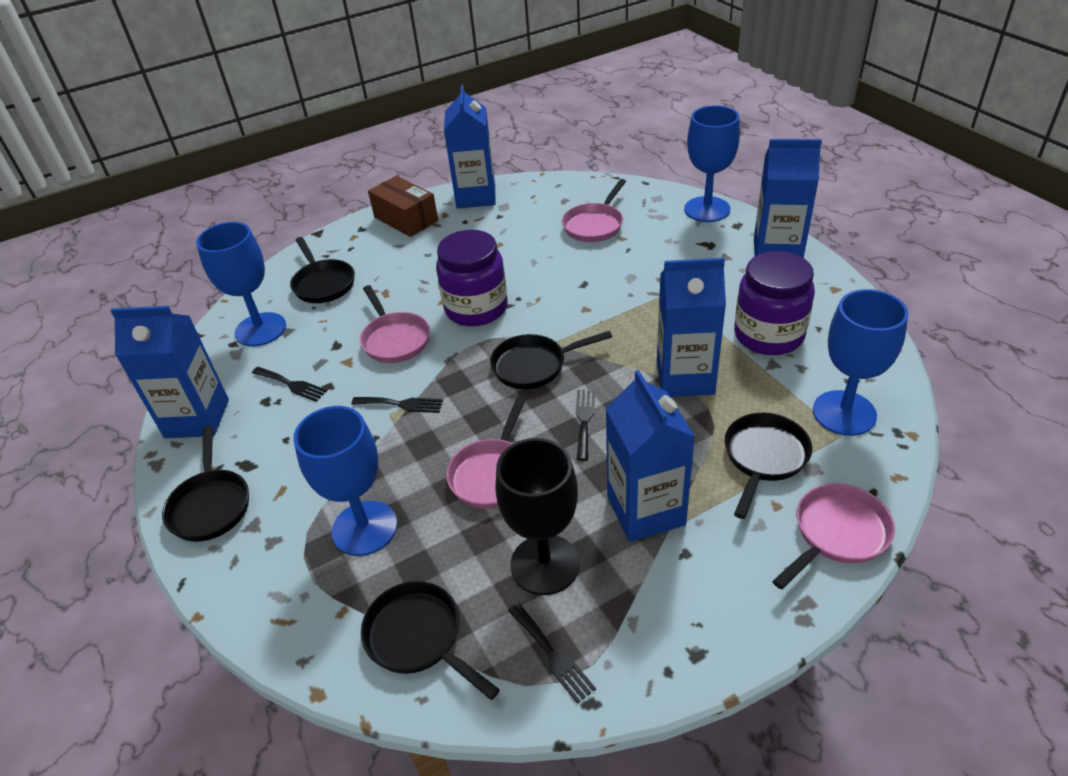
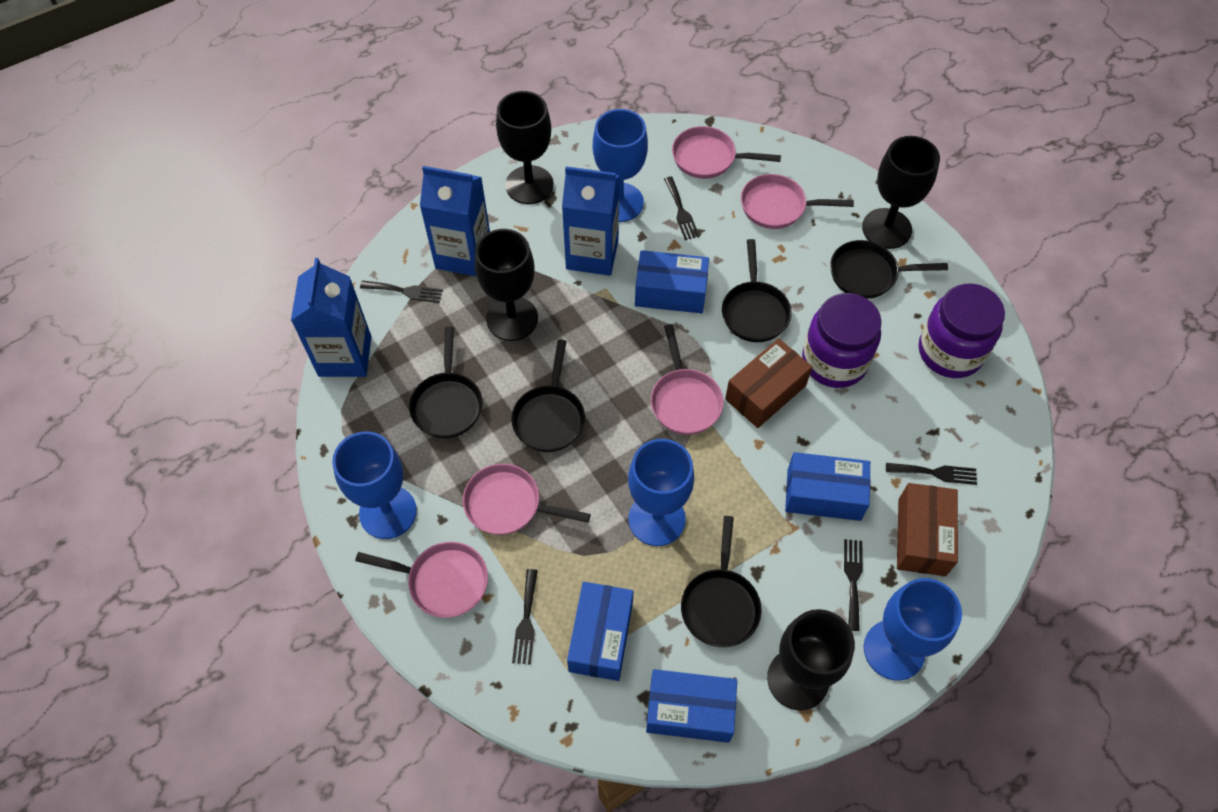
black fork: [252,367,327,402] [352,397,443,413] [508,603,596,704] [576,390,595,461] = 4 -> [360,280,443,303] [512,569,538,665] [664,176,700,240] [844,539,863,631] [886,463,977,485] = 5
black goblet: [496,438,580,595] = 1 -> [475,229,538,341] [496,91,554,204] [767,609,855,711] [862,136,940,249] = 4
blue box: none = 0 -> [567,582,634,681] [635,250,709,313] [646,669,737,743] [785,452,870,521] = 4
blue carton: [110,306,229,438] [444,85,496,209] [605,370,695,542] [657,258,726,397] [754,139,822,258] = 5 -> [291,258,371,377] [420,166,490,277] [562,166,620,276] = 3
brown box: [368,176,438,237] = 1 -> [725,338,812,428] [897,483,958,576] = 2
pink pan: [360,285,430,363] [446,396,527,509] [562,179,626,242] [772,484,895,590] = 4 -> [355,542,488,618] [463,464,591,535] [651,324,724,435] [672,126,781,179] [741,174,854,229] = 5

